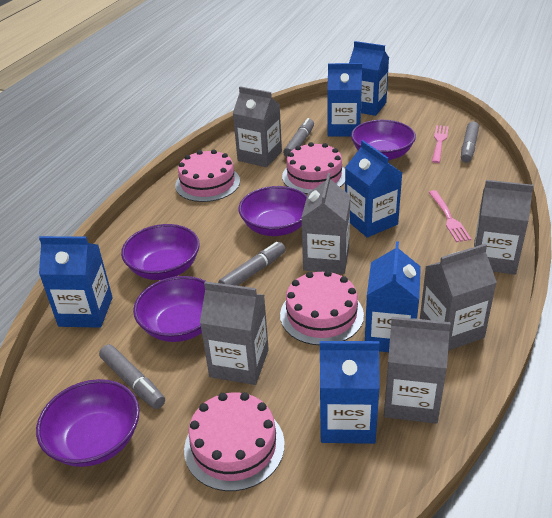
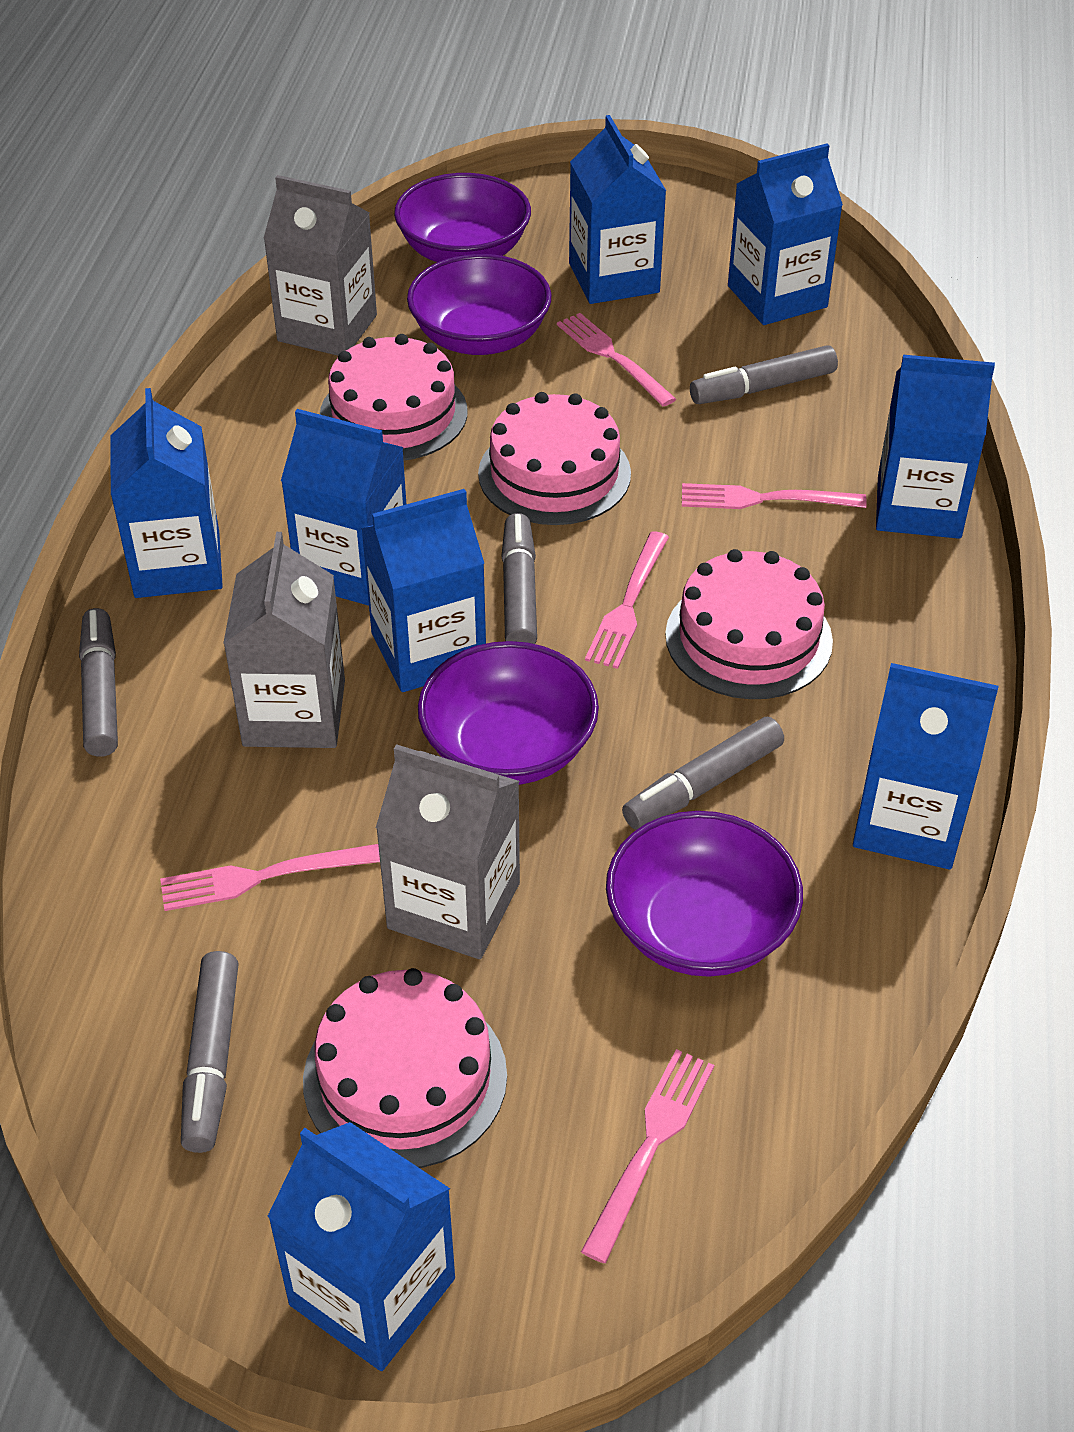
blue carton: [39,236,113,328] [320,341,380,444] [327,63,362,136] [345,140,402,238] [349,41,389,116] [365,241,421,352] = 6 -> [111,388,223,598] [267,1122,455,1371] [281,409,406,606] [361,489,486,692] [569,115,666,304] [728,143,843,325] [853,663,999,869] [876,355,995,539] = 8
grey carton: [200,281,269,385] [233,86,282,167] [301,173,350,274] [384,317,451,424] [420,244,497,351] [474,180,534,275] = 6 -> [223,532,345,748] [263,175,377,356] [376,744,520,959] = 3
grey marker: [99,344,165,409] [218,242,286,286] [283,118,314,157] [461,121,479,163] = 4 -> [79,608,118,757] [181,951,239,1153] [501,513,537,644] [622,717,784,830] [690,345,838,404] = 5
pink fork: [429,190,471,242] [432,125,449,163] = 2 -> [160,844,380,911] [557,313,676,406] [581,1049,714,1263] [585,531,669,669] [682,483,867,509] = 5
purple bowl: [36,379,140,467] [121,224,200,280] [133,276,207,342] [238,186,307,236] [351,120,416,161] = 5 -> [394,173,531,262] [407,254,552,355] [418,641,599,785] [606,811,803,977] = 4

